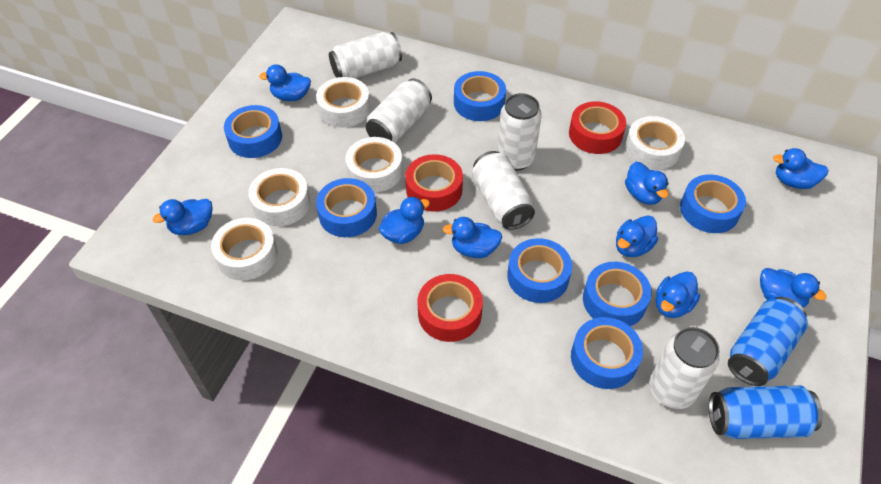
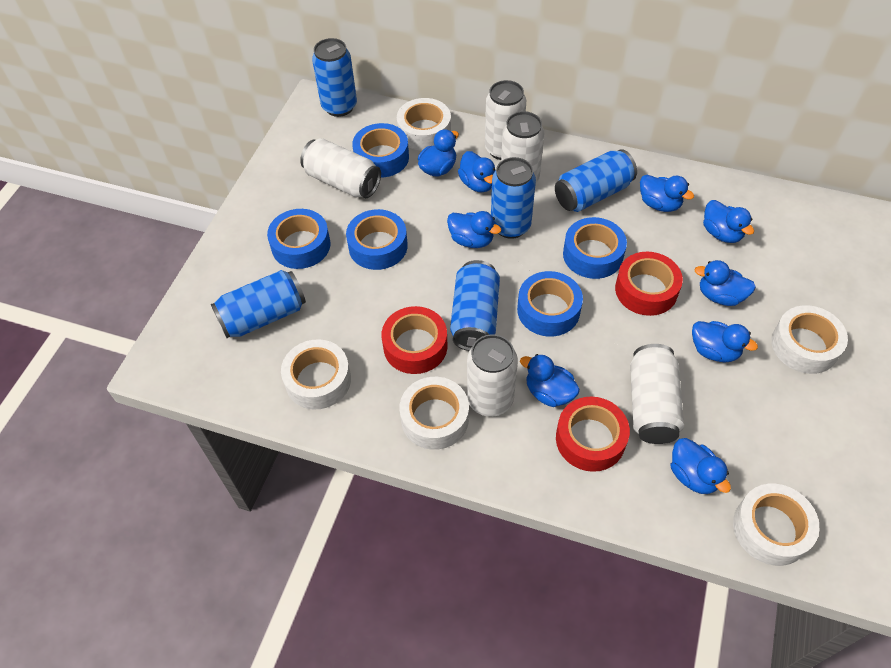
blue can: [709,385,823,439] [728,297,808,386] = 2 -> [211,270,306,338] [312,38,357,117] [450,260,500,351] [491,157,536,239] [555,149,637,212] = 5
blue tape: [224,105,282,158] [316,178,377,237] [454,71,506,121] [507,238,572,303] [571,317,643,389] [583,262,652,326] [680,174,746,233] = 7 -> [267,209,331,269] [346,209,408,270] [352,123,409,178] [517,271,583,337] [563,217,627,279] = 5

